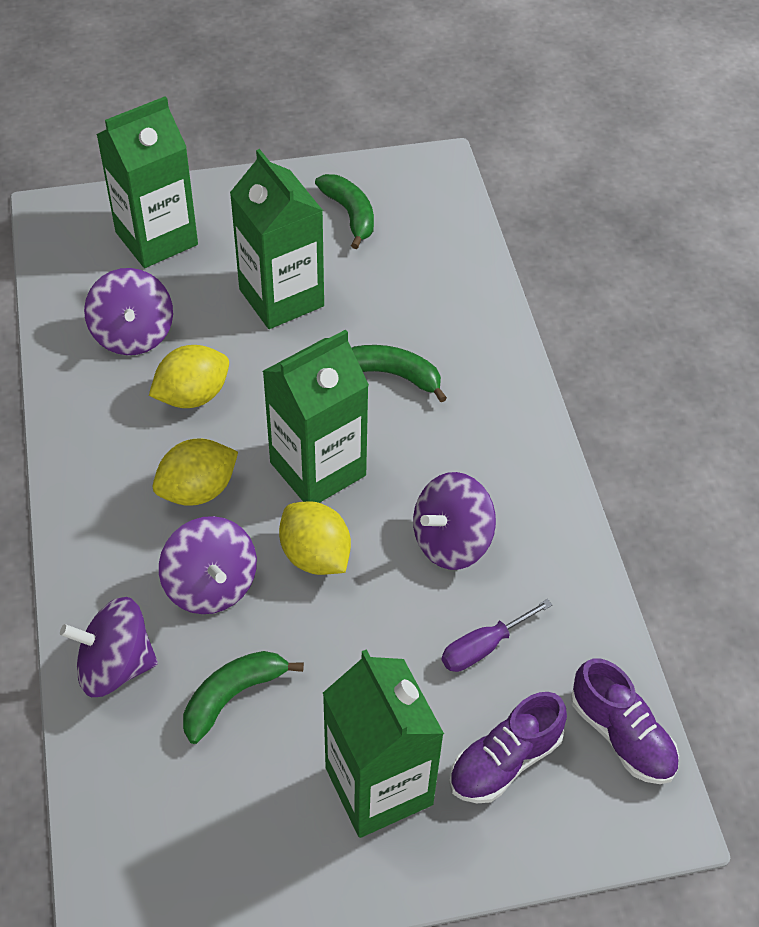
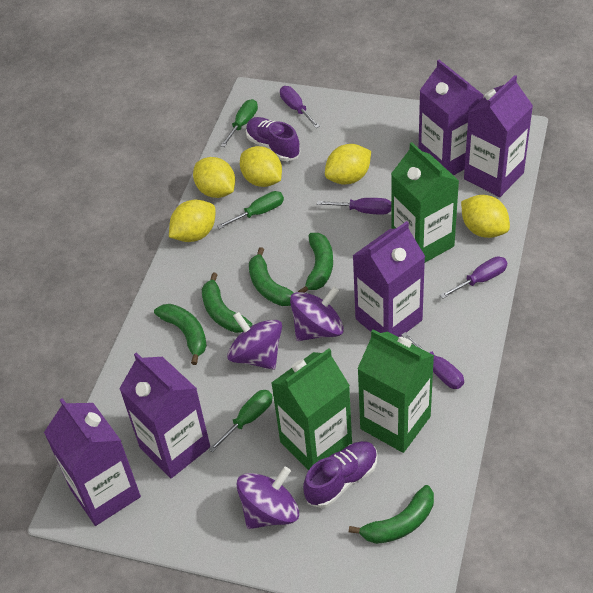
green banana: [183,651,304,744] [315,174,374,249] [352,345,447,402] = 3 -> [154,304,207,365] [202,272,252,333] [249,247,294,306] [298,233,333,293] [349,485,434,544] = 5
green carton: [96,96,198,268] [230,149,324,329] [263,330,369,503] [323,649,444,838] = 4 -> [271,348,352,471] [357,329,434,453] [391,142,459,262] = 3
green screwdriver: none = 0 -> [208,390,273,453] [217,191,284,229] [220,99,258,147] = 3
purple carton: none = 0 -> [44,398,141,526] [119,352,210,478] [352,221,425,337] [419,60,484,176] [464,75,533,197] = 5
purple screwdriver: [442,599,552,672] = 1 -> [280,86,320,128] [317,198,391,215] [402,332,464,389] [440,256,507,299] = 4
purple spinning top: [60,597,158,697] [84,268,173,355] [159,516,257,614] [413,472,496,570] = 4 -> [227,312,282,370] [237,467,299,529] [290,287,344,341] = 3
yellow lemon: [149,345,229,408] [153,438,238,506] [279,502,351,575] = 3 -> [169,199,216,242] [193,157,235,198] [240,146,282,187] [325,144,371,184] [461,195,510,238] = 5

